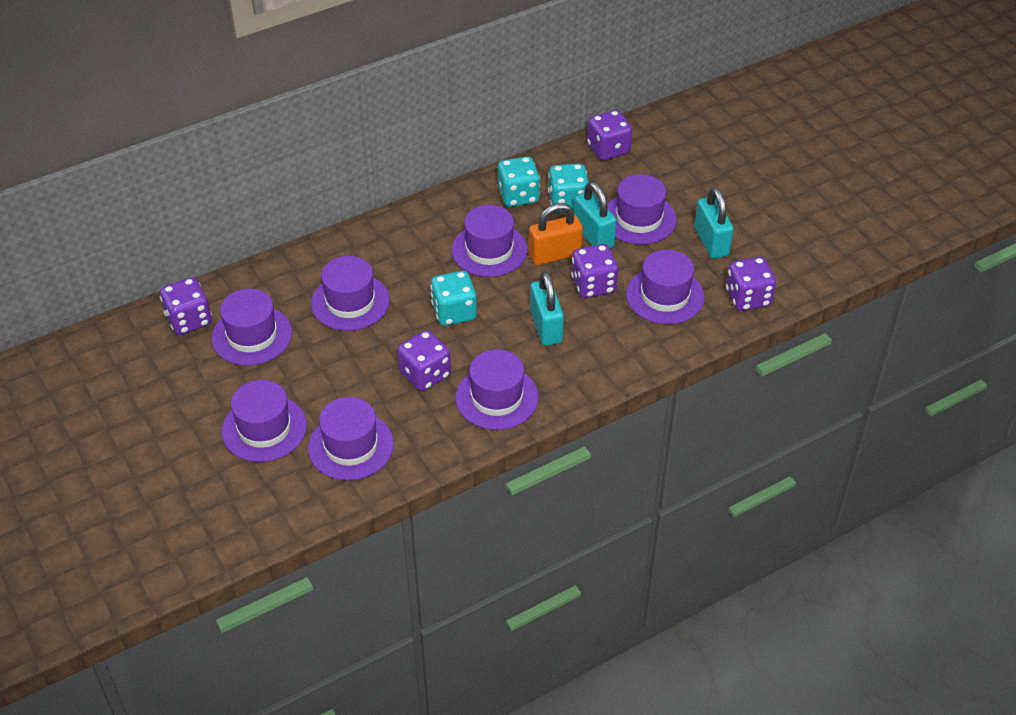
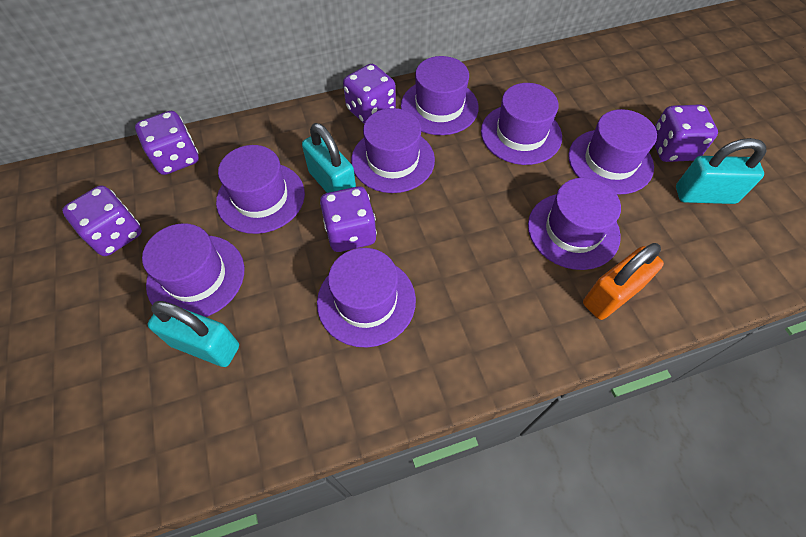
turquoise dice: [430,271,477,326] [498,156,540,207] [548,164,589,213] = 3 -> none = 0

